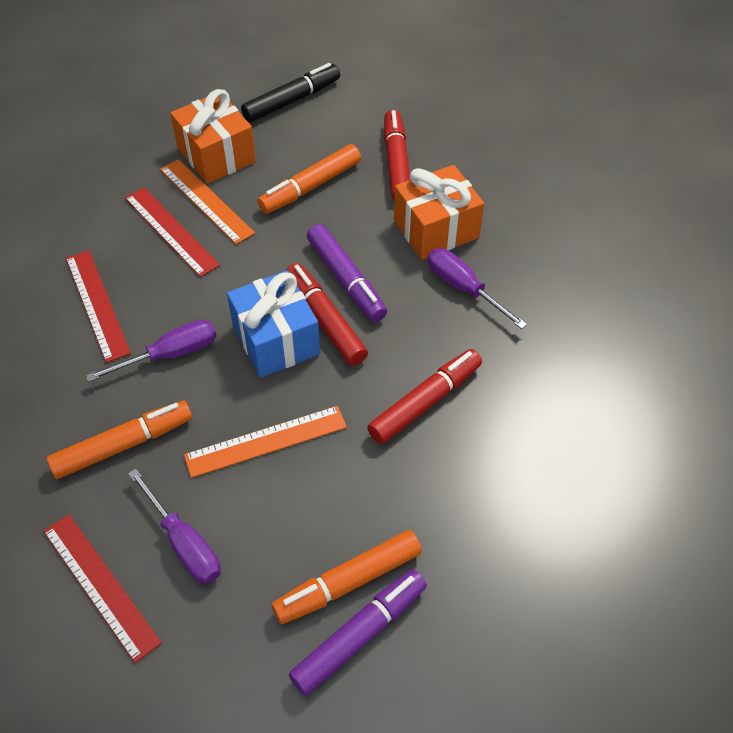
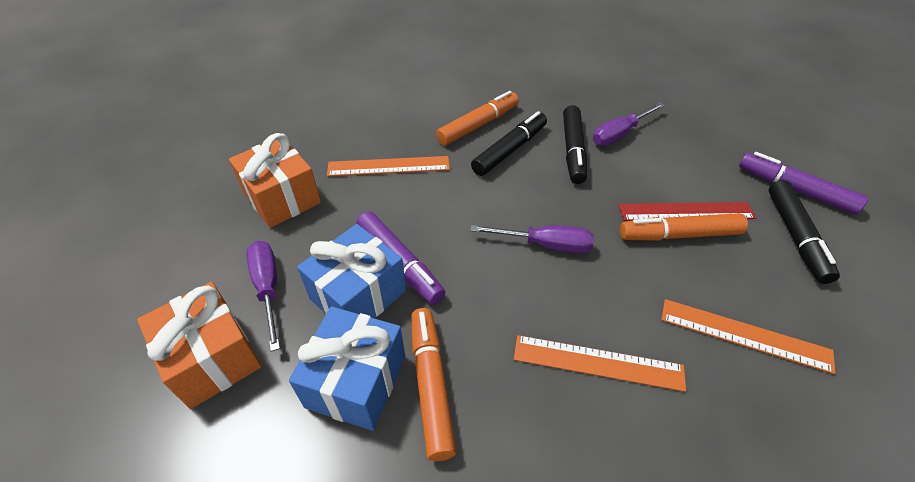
black marker: [241,63,340,122] = 1 -> [471,111,547,176] [563,105,587,184] [769,180,840,284] = 3
blue gift: [227,270,320,378] = 1 -> [289,307,405,431] [297,224,406,318] = 2
orange ruler: [160,159,255,244] [184,406,347,478] = 2 -> [327,156,450,176] [514,335,686,392] [661,299,835,374] = 3
red marker: [286,263,368,366] [367,349,482,444] [384,110,410,199] = 3 -> none = 0
red ruler: [43,514,162,663] [66,250,131,363] [125,187,220,277] = 3 -> [619,202,756,221] = 1

